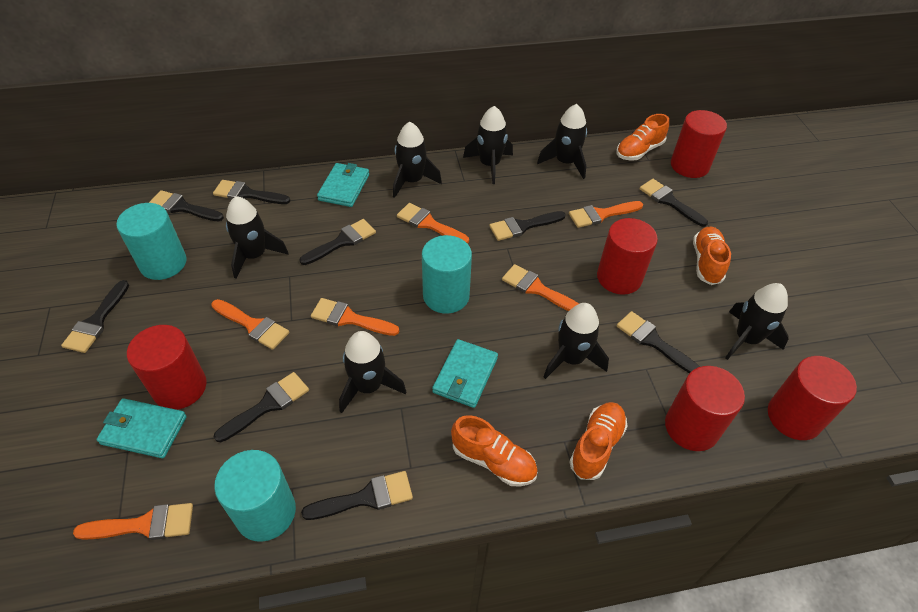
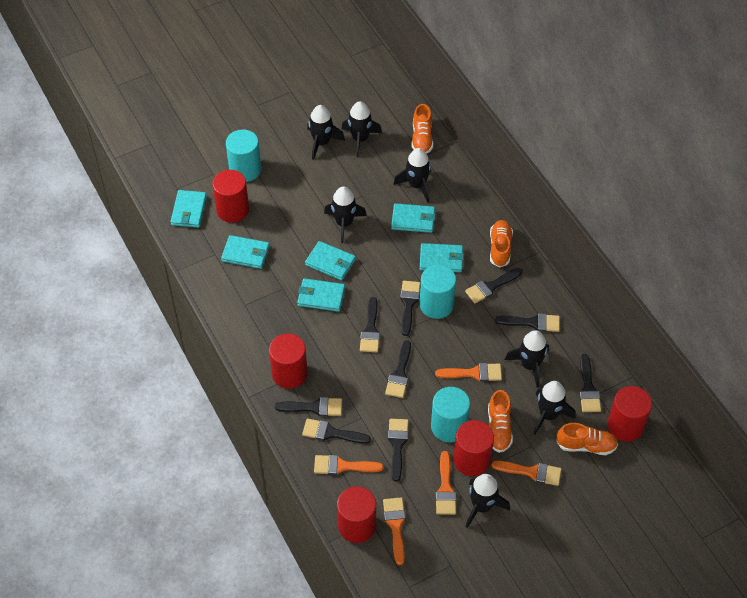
orange brush: [73,503,193,540] [211,299,289,350] [311,298,399,336] [397,203,469,244] [502,264,579,311] [569,201,643,228] = 6 -> [314,455,384,475] [383,497,406,565] [435,363,502,382] [435,451,456,515] [491,460,561,486] = 5
turquoise wallet: [97,398,187,458] [317,163,369,207] [432,339,498,408] = 3 -> [170,190,207,228] [221,235,270,269] [297,278,345,312] [305,241,356,280] [391,203,435,233] [420,243,464,273] = 6

